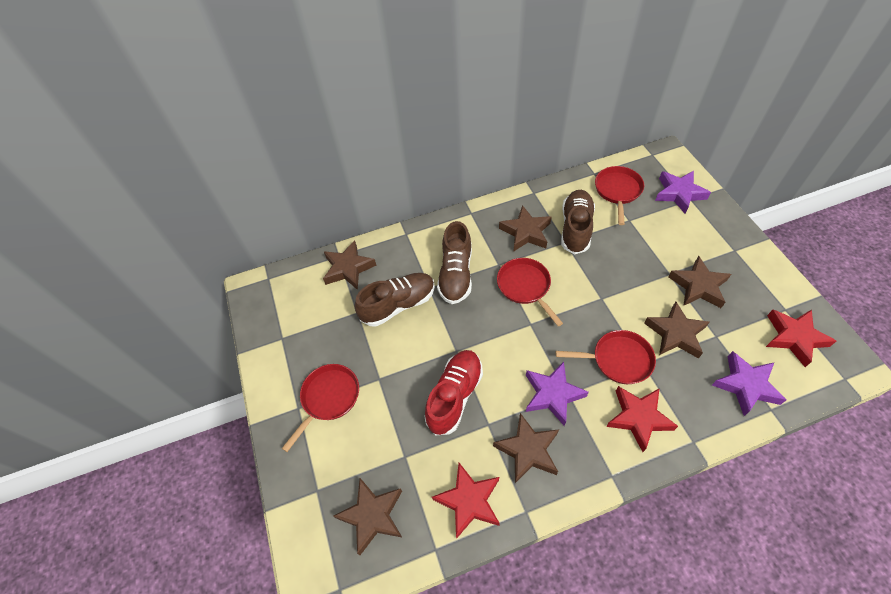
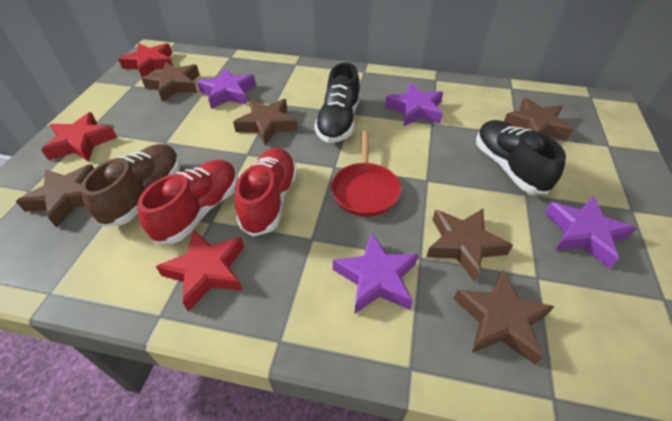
black shoe: none = 0 -> [314,63,360,143] [476,120,566,194] = 2
brown shoe: [355,273,435,327] [437,221,472,304] [561,190,595,254] = 3 -> [81,144,181,227] = 1
purple star: [526,361,589,426] [655,171,711,214] [712,351,786,416] = 3 -> [197,68,256,109] [333,232,419,314] [385,83,443,127] [544,196,636,268] = 4
red pan: [282,364,359,452] [497,258,563,326] [556,330,656,384] [595,166,644,225] = 4 -> [331,131,401,217] = 1
red shoe: [424,350,483,436] = 1 -> [137,160,238,244] [235,148,297,237] = 2

